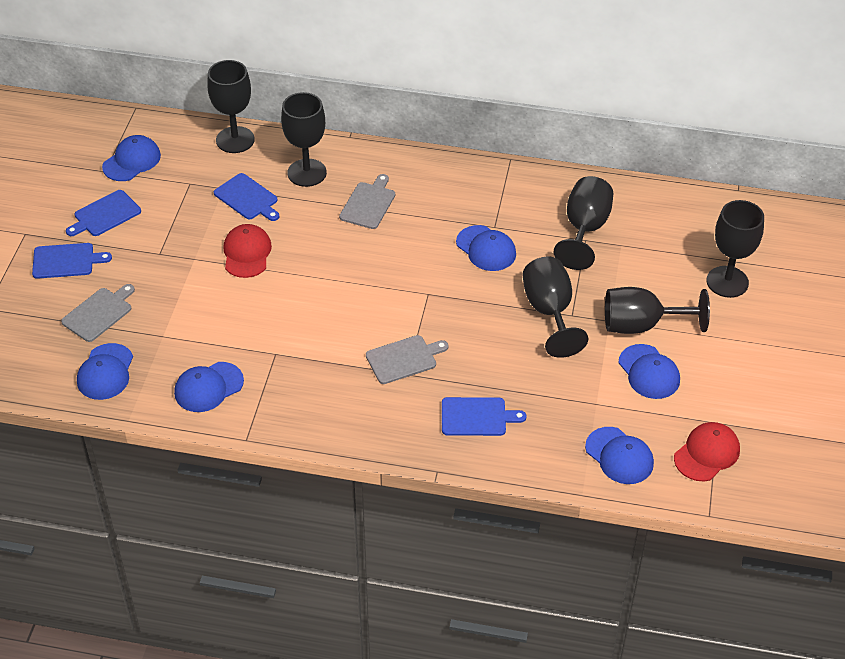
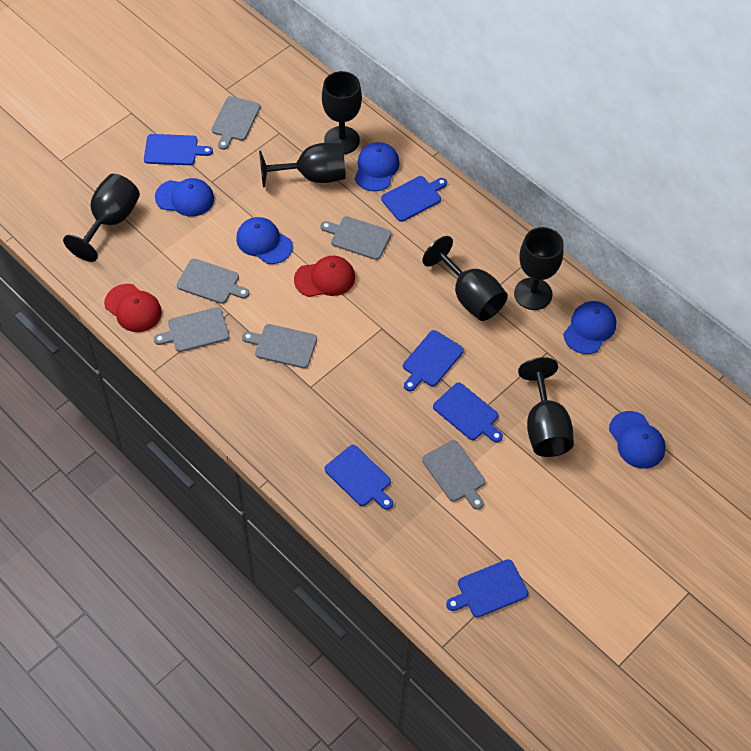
blue cap: [77,343,133,400] [102,135,161,181] [174,362,244,412] [456,225,516,271] [585,427,654,484] [619,344,680,399] = 6 -> [155,178,214,217] [236,217,293,264] [355,142,400,192] [563,301,616,354] [609,411,666,469] = 5
blue cutting board: [32,243,112,279] [66,190,141,236] [214,173,279,221] [442,397,527,436] = 4 -> [144,134,213,165] [325,445,393,510] [381,176,447,222] [403,330,464,392] [433,382,503,443] [446,559,528,618] = 6
grey cutting board: [61,284,135,342] [339,174,395,229] [366,335,449,384] = 3 -> [154,307,229,352] [177,259,250,304] [212,96,260,150] [242,324,317,368] [320,216,391,260] [422,440,485,510] = 6

